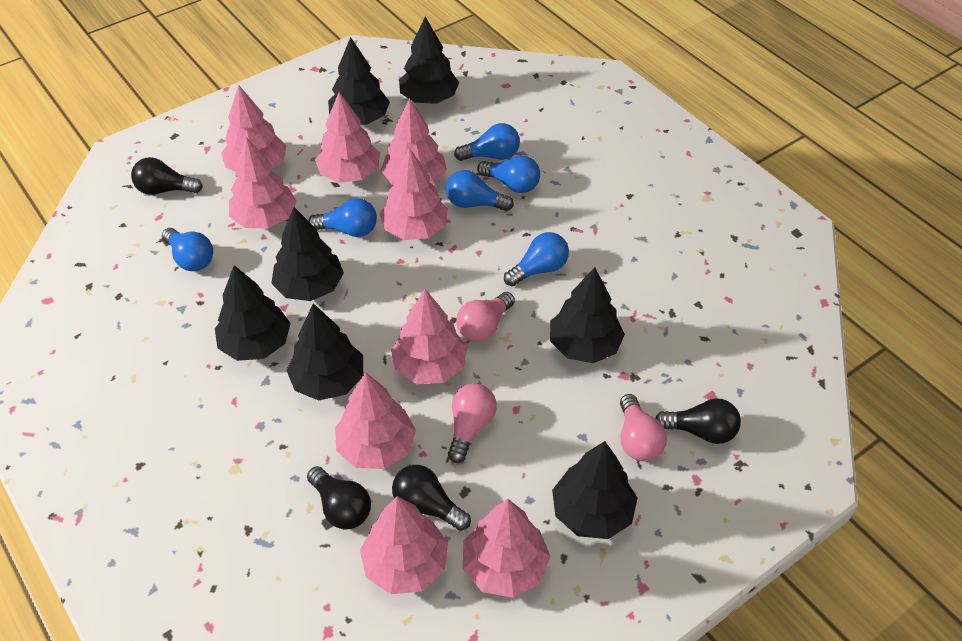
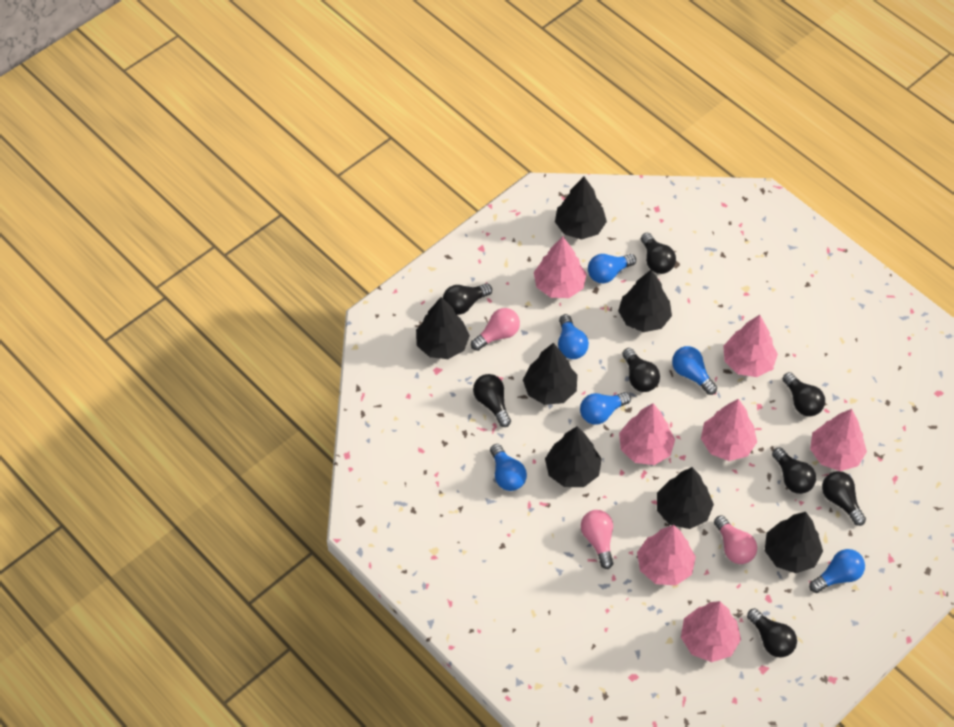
black light bulb: [131,157,203,195] [307,466,371,529] [392,465,471,531] [656,398,741,444] = 4 -> [443,284,492,315] [473,374,511,427] [622,348,660,392] [641,233,676,274] [747,608,797,658] [772,447,816,494] [783,372,825,416] [822,471,866,526] = 8
pink tree: [221,85,287,172] [229,137,297,229] [315,92,380,183] [335,372,416,469] [360,496,448,594] [380,148,448,240] [381,98,447,185] [391,289,467,384] [463,499,551,598] = 9 -> [534,236,587,298] [619,403,675,465] [637,525,696,586] [681,601,741,662] [701,399,757,461] [723,315,778,377] [810,409,867,471] = 7

